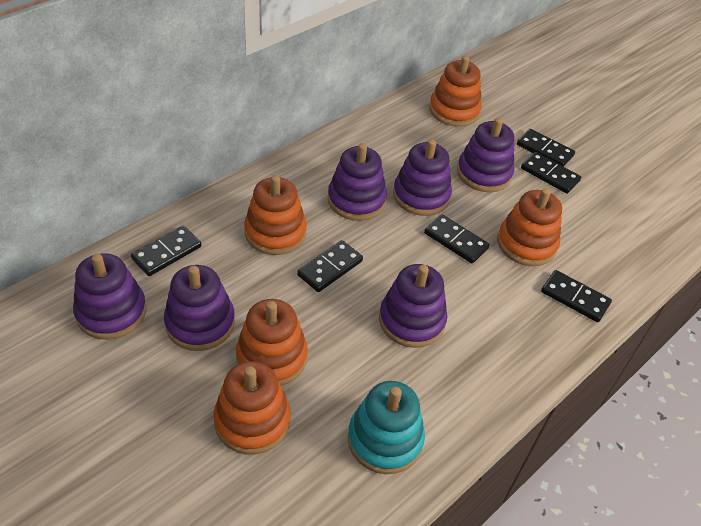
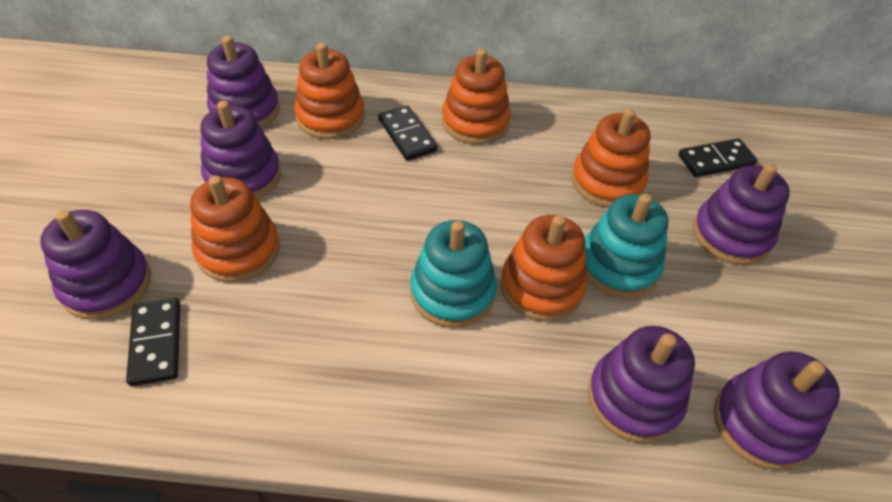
black domino: [131,226,201,276] [297,240,363,292] [424,215,490,263] [517,129,575,167] [521,152,581,194] [541,270,612,322] = 6 -> [126,298,180,386] [378,105,437,161] [678,138,758,177] = 3
turquoise stacking toy: [348,381,425,474] = 1 -> [410,220,497,328] [585,194,668,298] = 2

